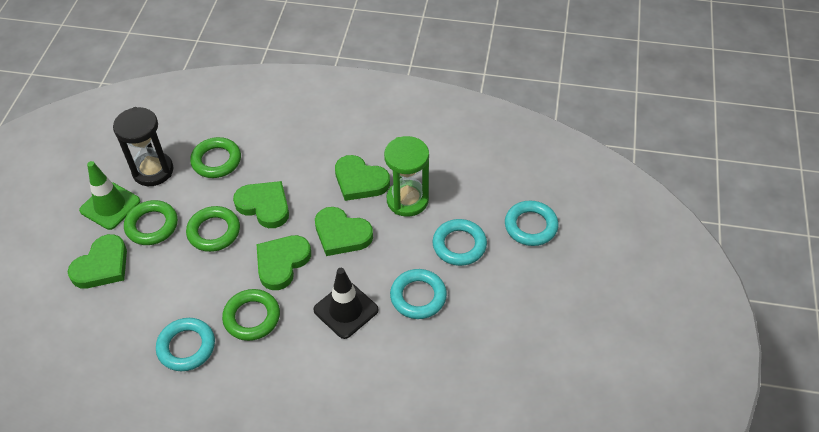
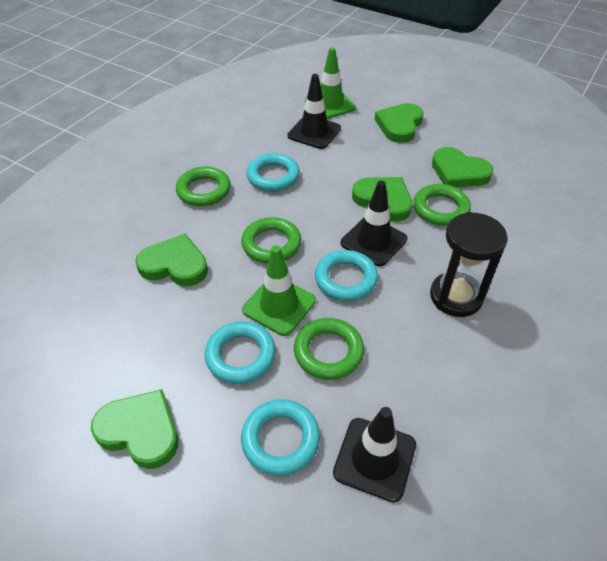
black traffic cone: [313,268,378,339] = 1 -> [288,74,341,149] [333,407,416,503] [341,181,407,267] = 3
green hourglass: [384,136,429,217] = 1 -> none = 0
green traffic cone: [79,161,140,230] = 1 -> [242,246,316,336] [305,47,356,119] = 2

